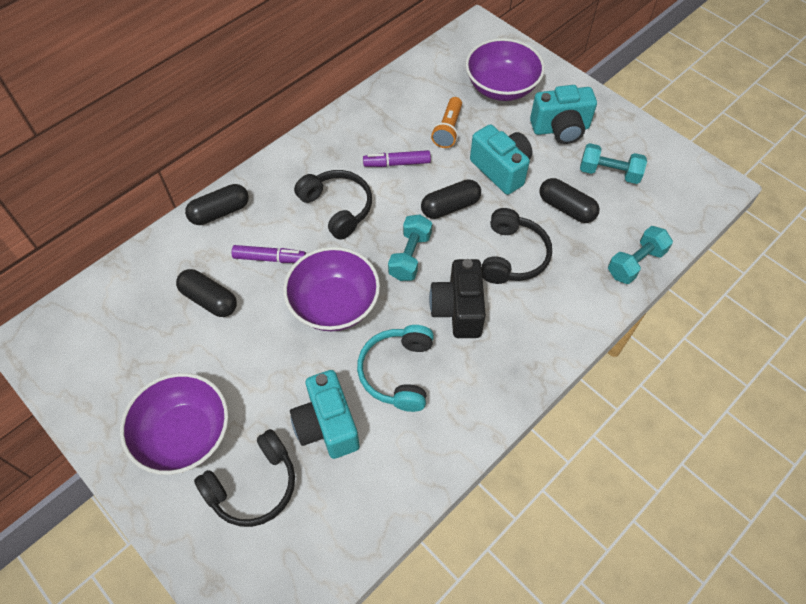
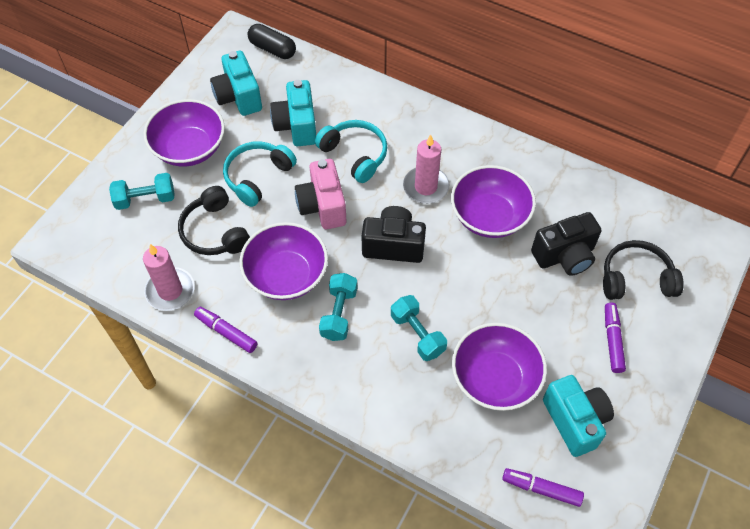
black camera: [429,259,486,338] = 1 -> [362,206,426,263] [531,212,602,276] = 2
black capsule: [176,269,237,317] [185,184,249,225] [421,179,481,219] [539,178,599,223] = 4 -> [248,24,296,59] = 1
black headphones: [194,429,295,527] [294,170,372,240] [482,208,552,284] = 3 -> [178,186,250,255] [603,240,684,300] = 2
orange flashlight: [431,97,462,148] = 1 -> none = 0
pink camera: none = 0 -> [295,159,346,229] = 1
pink candle: none = 0 -> [143,244,195,311] [403,134,449,204] = 2
purple bowl: [120,373,229,475] [283,247,380,331] [465,38,545,101] = 3 -> [144,99,225,167] [239,222,328,300] [451,165,536,238] [452,323,547,411] = 4
purple marker: [232,245,306,263] [363,150,431,167] = 2 -> [194,307,258,353] [502,468,584,507] [605,303,626,373] = 3
turquoise headphones: [357,325,434,412] = 1 -> [223,141,297,207] [315,120,387,183] = 2

